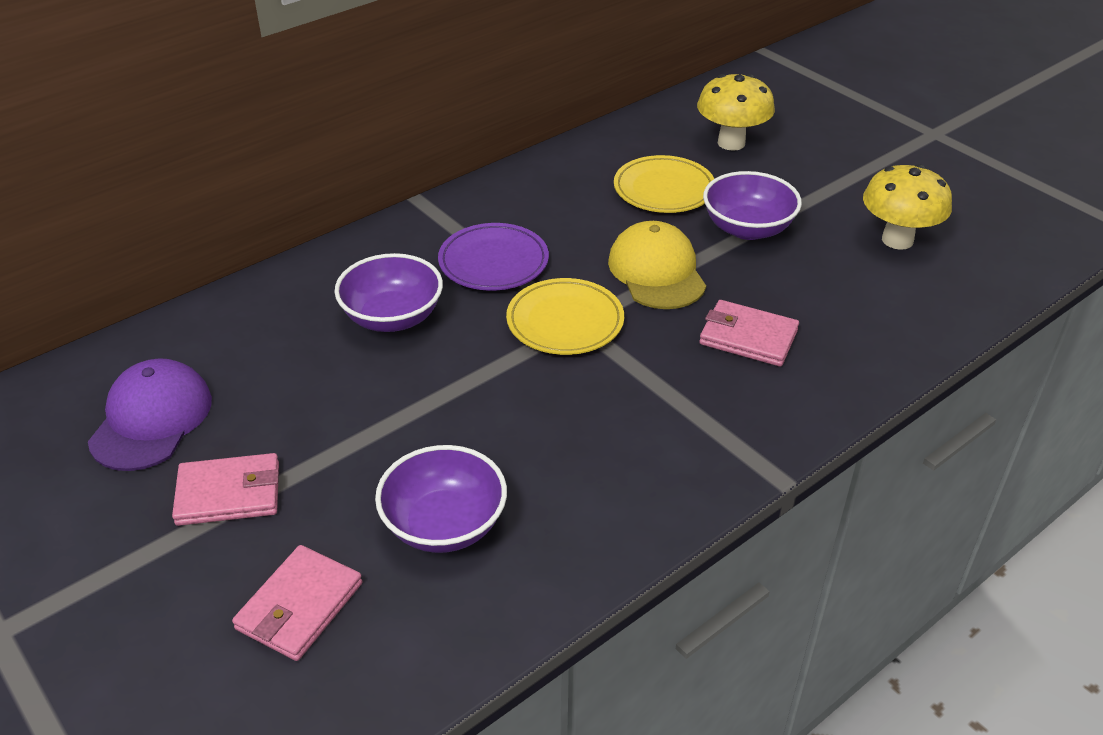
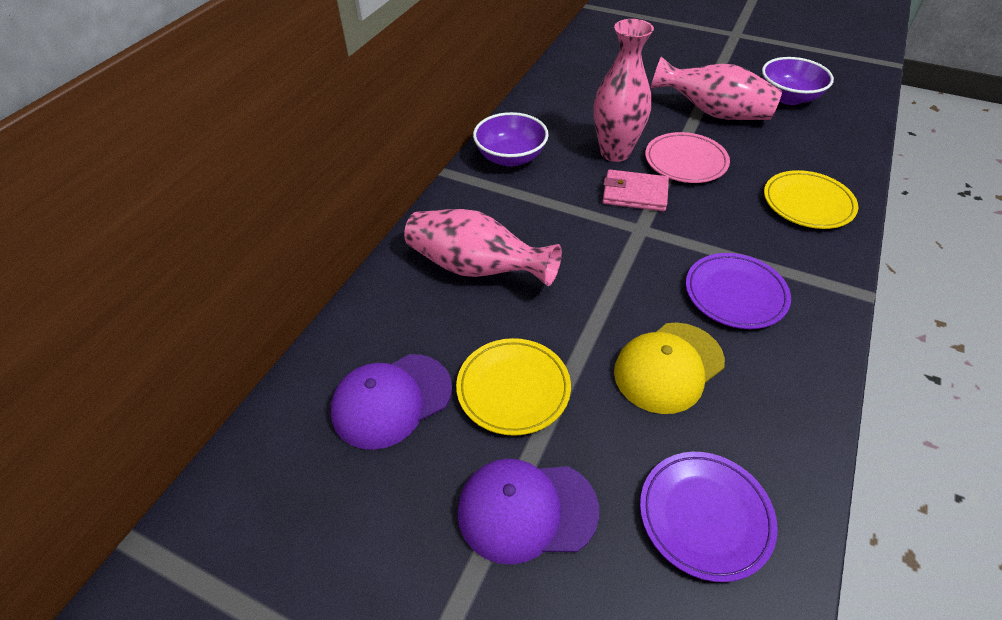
pink plate: none = 0 -> [645,132,730,183] = 1
pink vase: none = 0 -> [404,209,562,286] [594,19,654,162] [651,56,782,120] = 3
pink wallet: [172,453,279,526] [232,545,362,661] [699,300,799,367] = 3 -> [602,169,669,211] = 1
purple bowl: [334,253,443,332] [375,445,507,553] [703,171,802,240] = 3 -> [473,112,549,167] [762,57,834,105] = 2
purple cap: [88,358,212,471] = 1 -> [331,354,452,450] [457,459,599,565] = 2
purple plate: [438,223,549,291] = 1 -> [640,452,778,582] [686,253,791,329] = 2
yellow mushroom: [697,74,775,151] [863,164,952,250] = 2 -> none = 0

